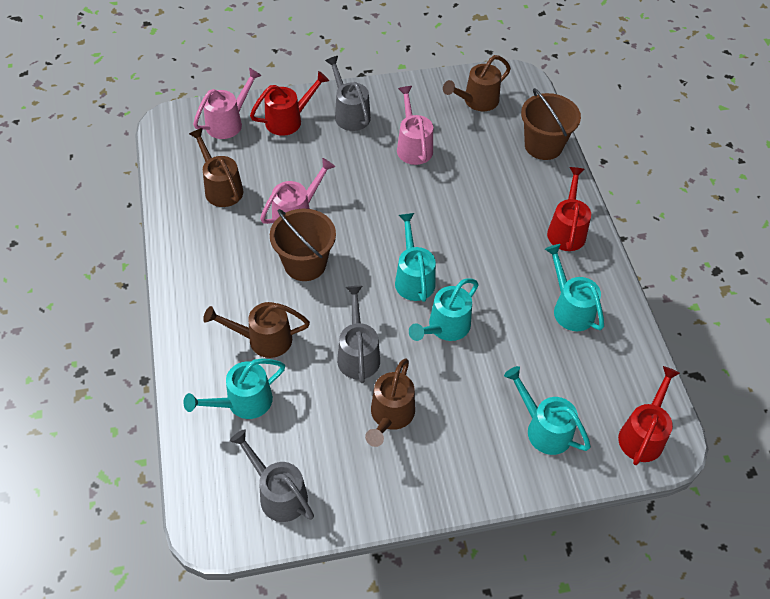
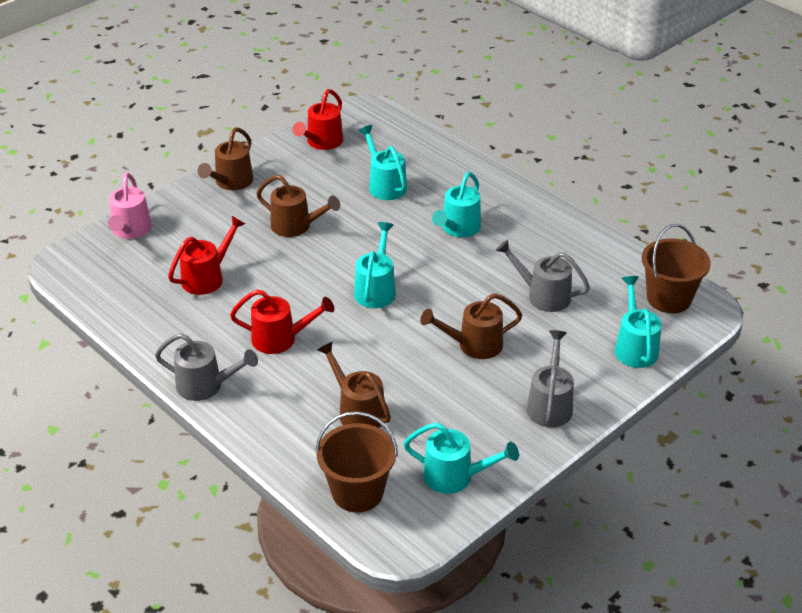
pink watering can: [193,68,262,139] [260,158,335,224] [397,86,433,165] = 3 -> [108,173,152,239] = 1

